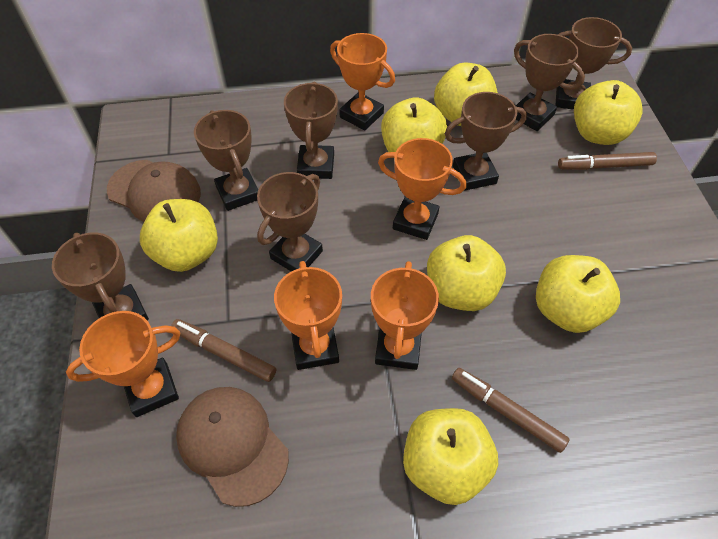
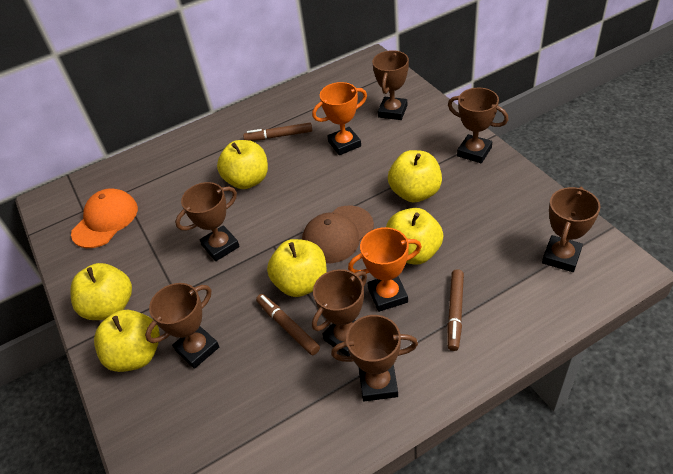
brown cap: [107,160,201,222] [176,387,289,507] = 2 -> [302,206,374,263] = 1
orange cap: none = 0 -> [71,188,138,248] = 1
orange trophy: [66,311,180,417] [274,261,342,370] [330,33,395,130] [371,261,439,370] [378,138,466,240] = 5 -> [312,82,367,155] [348,227,422,312] = 2
yellow apple: [140,199,218,272] [381,97,447,152] [403,408,498,505] [427,235,506,311] [434,62,498,126] [536,255,620,333] [574,80,643,145] = 7 -> [70,263,132,320] [94,310,160,372] [217,140,268,189] [267,239,327,297] [386,208,444,265] [388,150,442,202] = 6

